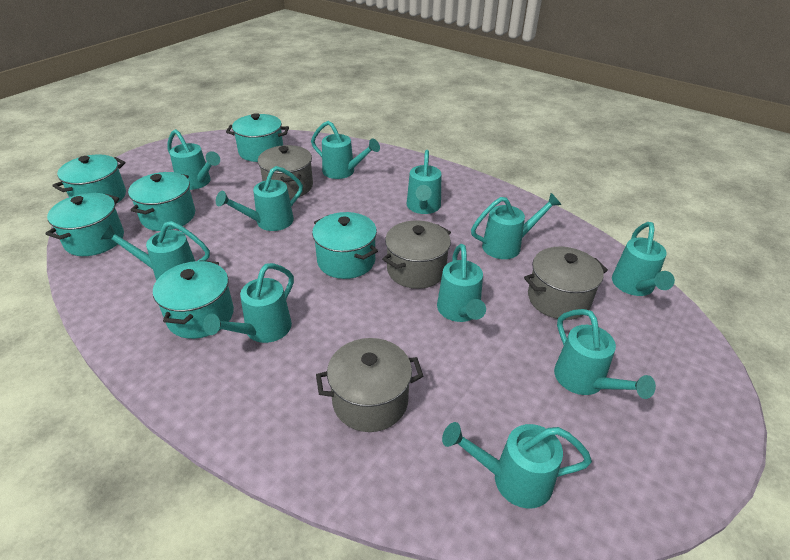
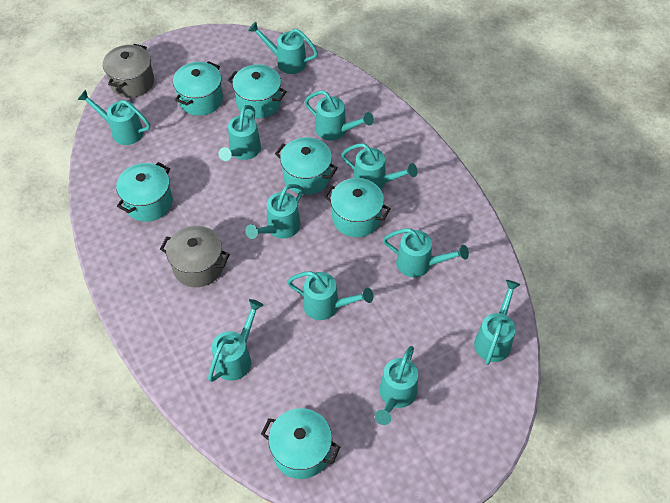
grey pot: [258,145,313,199] [316,338,423,432] [382,220,451,289] [524,247,608,320] = 4 -> [103,44,154,98] [160,226,230,287] = 2

